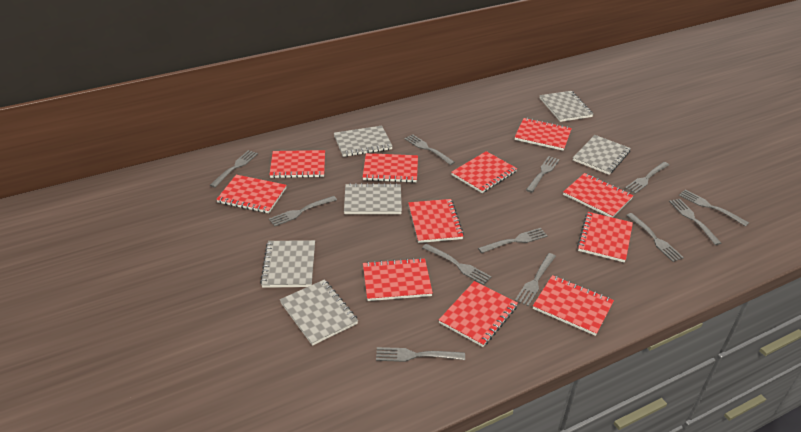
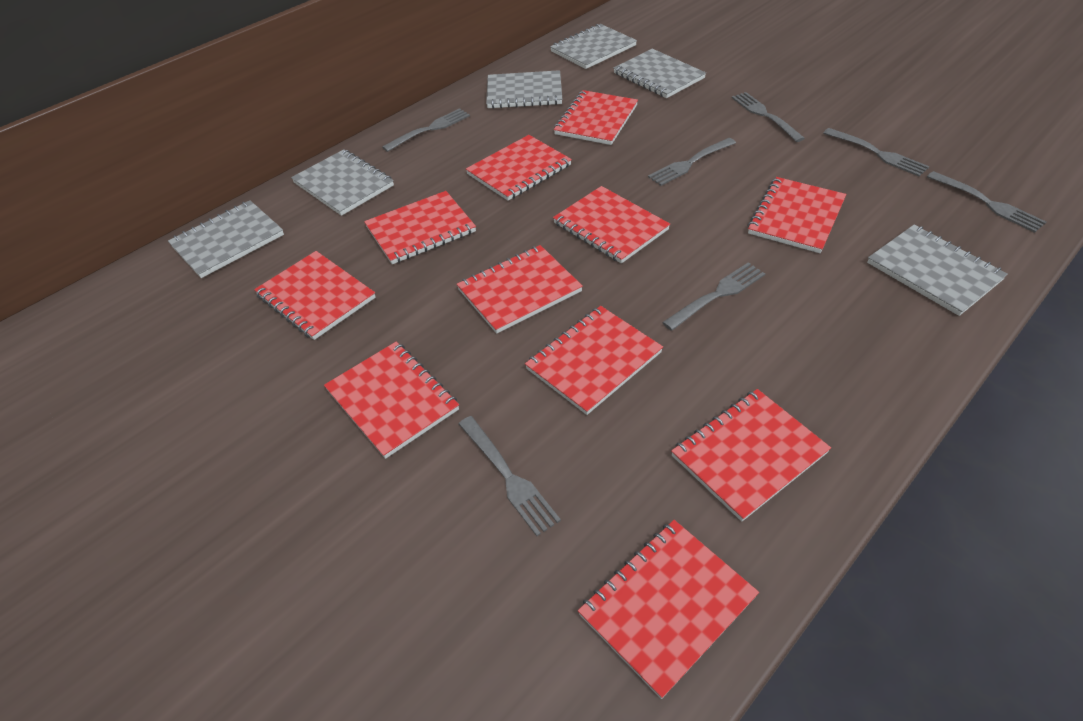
grey fork: [210,150,258,188] [269,196,337,227] [376,347,465,362] [404,134,455,165] [422,243,492,285] [478,228,548,253] [515,253,556,306] [526,156,560,193] [625,162,669,194] [626,213,684,262] [669,199,721,245] [679,190,749,226] = 12 -> [382,108,470,152] [459,416,561,536] [648,138,736,186] [662,262,765,331] [732,92,805,142] [823,128,929,176] [927,171,1046,233] = 7

